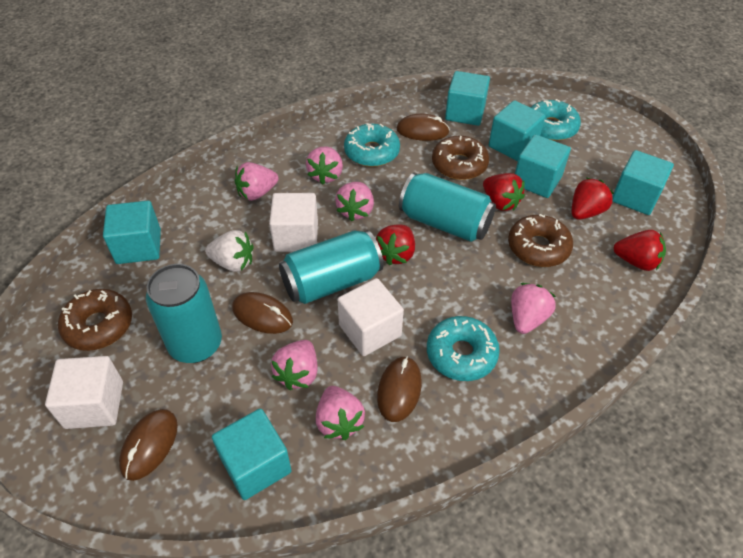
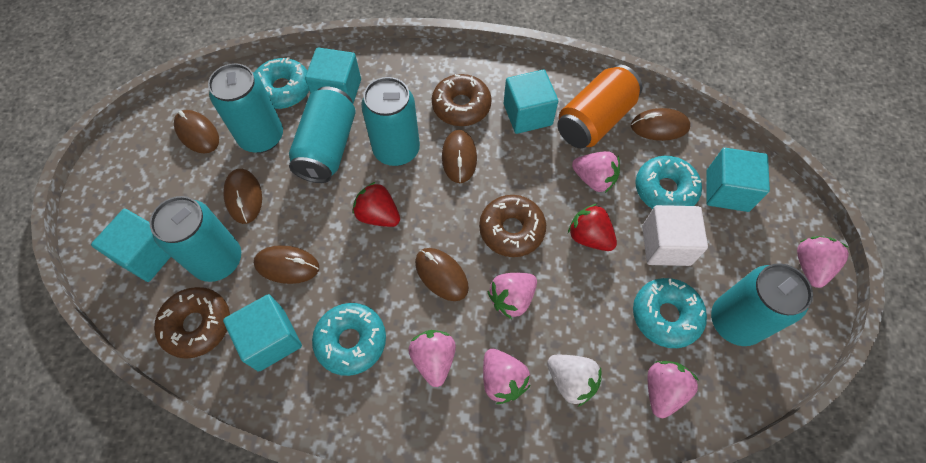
brown mouse: [119,409,178,481] [232,292,293,334] [377,356,422,422] [397,114,450,141] = 4 -> [174,110,219,153] [223,169,262,224] [254,245,319,284] [415,248,469,301] [442,130,477,183] [631,108,691,141] = 6
orange can: none = 0 -> [557,65,642,148] = 1
red strawberry: [376,224,415,265] [483,173,525,211] [572,178,614,220] [613,230,666,271] = 4 -> [353,182,400,227] [568,204,617,251] = 2
turquoise can: [146,264,222,363] [279,230,383,304] [399,173,496,242] = 3 -> [150,196,241,282] [208,63,283,153] [289,86,356,183] [361,77,420,166] [711,263,813,346] = 5
turquoise cube: [103,201,161,264] [212,409,292,500] [445,71,490,126] [489,100,545,161] [515,134,571,198] [612,150,674,215] = 6 -> [91,209,171,282] [223,294,302,372] [305,48,361,103] [504,70,558,134] [706,148,770,212] = 5
turquoise donut: [344,124,400,167] [427,316,500,381] [531,99,581,141] = 3 -> [254,57,309,109] [312,303,386,376] [633,278,707,348] [635,156,702,209] = 4
white cube: [45,356,123,429] [269,193,318,252] [338,278,404,356] = 3 -> [642,205,708,266] = 1

